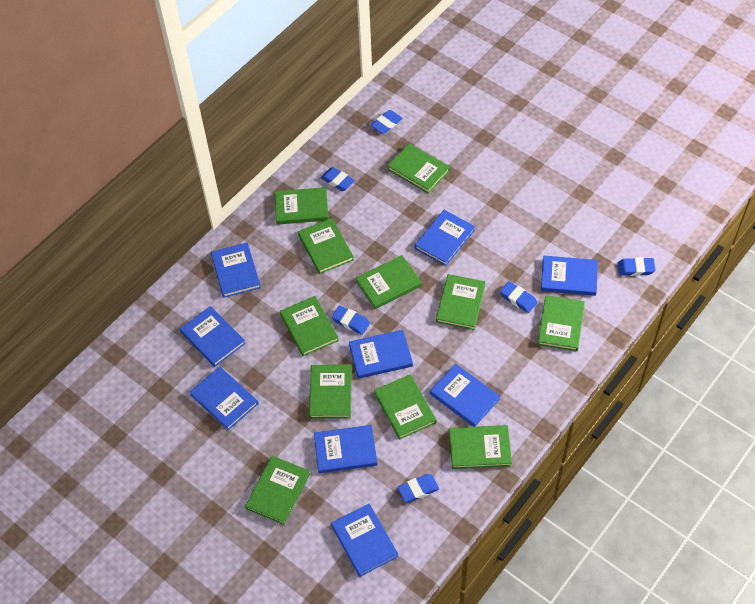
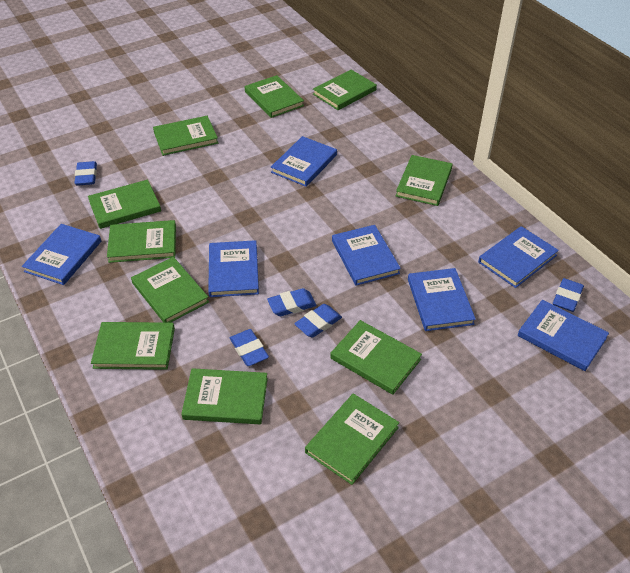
blue book: [180,306,246,367] [190,366,258,430] [211,242,261,298] [314,425,377,473] [331,504,398,577] [349,330,413,379] [414,210,475,266] [430,364,500,427] [541,256,598,296] = 9 -> [22,224,101,285] [208,240,259,297] [271,136,337,187] [332,225,401,286] [408,268,476,331] [478,226,559,288] [517,299,609,371] = 7
blue eraser: [321,167,355,191] [332,305,370,335] [370,110,403,134] [397,474,439,503] [500,281,537,313] [618,257,656,276] = 6 -> [75,161,97,186] [230,329,269,366] [267,288,316,316] [294,304,342,338] [553,278,584,312] = 5

